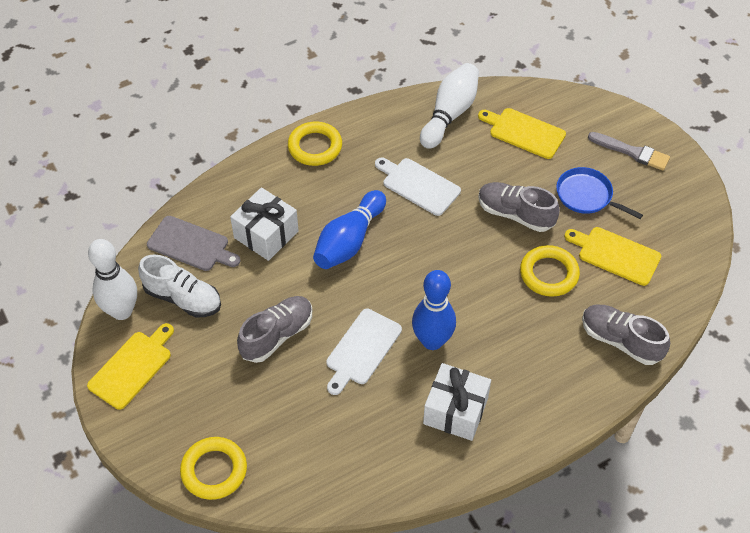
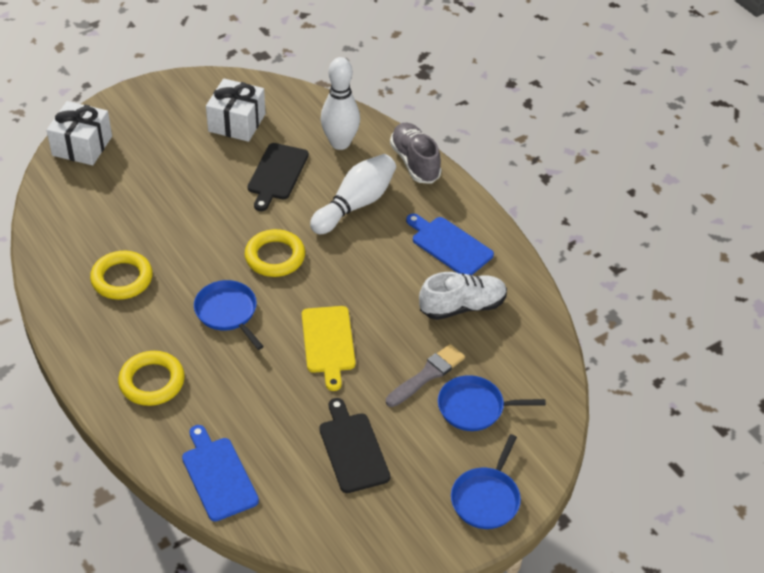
black cutting board: none = 0 -> [248,143,309,211] [319,398,390,493] = 2
blue bowling pin: [313,190,386,269] [412,270,456,350] = 2 -> none = 0
blue cutting board: none = 0 -> [182,425,259,521] [406,214,494,275] = 2
blue pan: [556,167,643,219] = 1 -> [194,280,264,350] [438,375,546,431] [451,434,521,529] = 3
grey cutting board: [147,216,241,271] = 1 -> none = 0
grey shoe: [237,296,312,363] [478,182,560,232] [582,304,670,365] = 3 -> [390,123,442,184] = 1
white cutting board: [326,309,402,395] [375,158,461,216] = 2 -> none = 0
yellow cutting board: [87,323,174,410] [478,108,566,159] [564,227,661,286] = 3 -> [302,306,356,391] = 1

